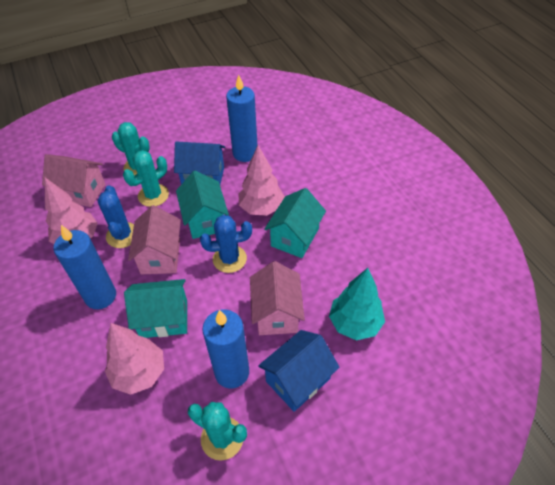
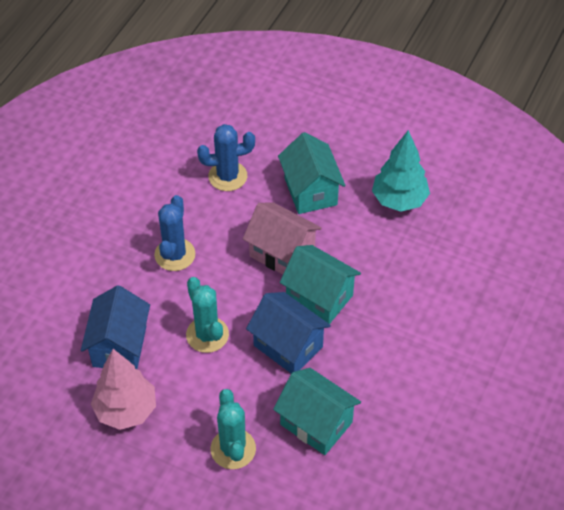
blue candle: [53,225,116,309] [202,310,249,388] [226,75,258,162] = 3 -> none = 0
pink house: [42,154,106,207] [128,205,181,274] [250,261,305,335] = 3 -> [243,202,322,274] = 1
pink tree: [45,178,98,244] [105,323,164,395] [238,145,285,216] = 3 -> [91,349,156,430] = 1
turquoise cactus: [112,122,150,176] [123,150,169,207] [188,402,247,461] = 3 -> [186,277,229,353] [210,389,256,469] = 2

